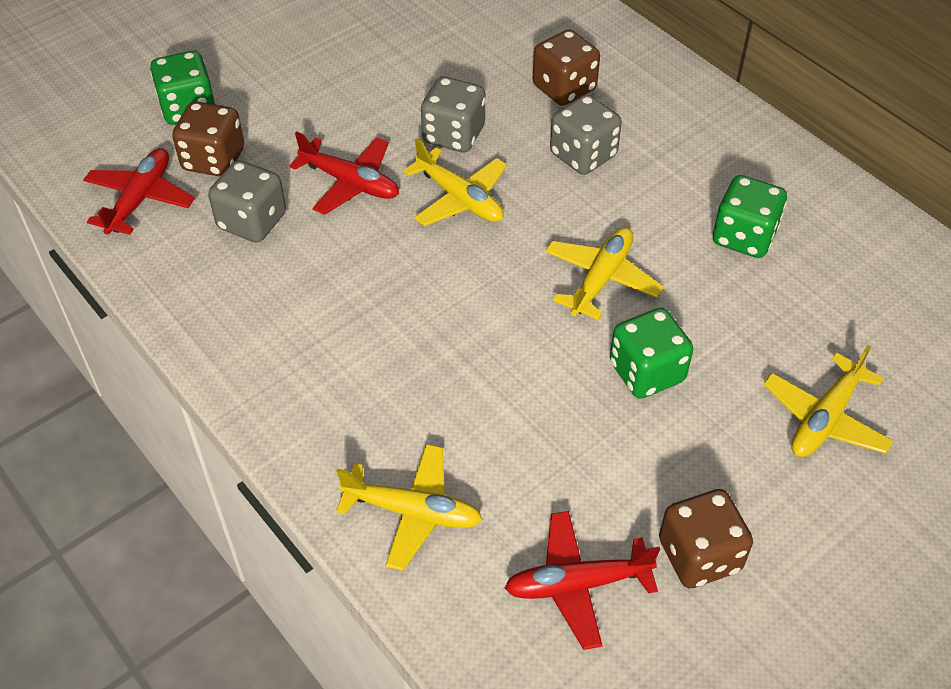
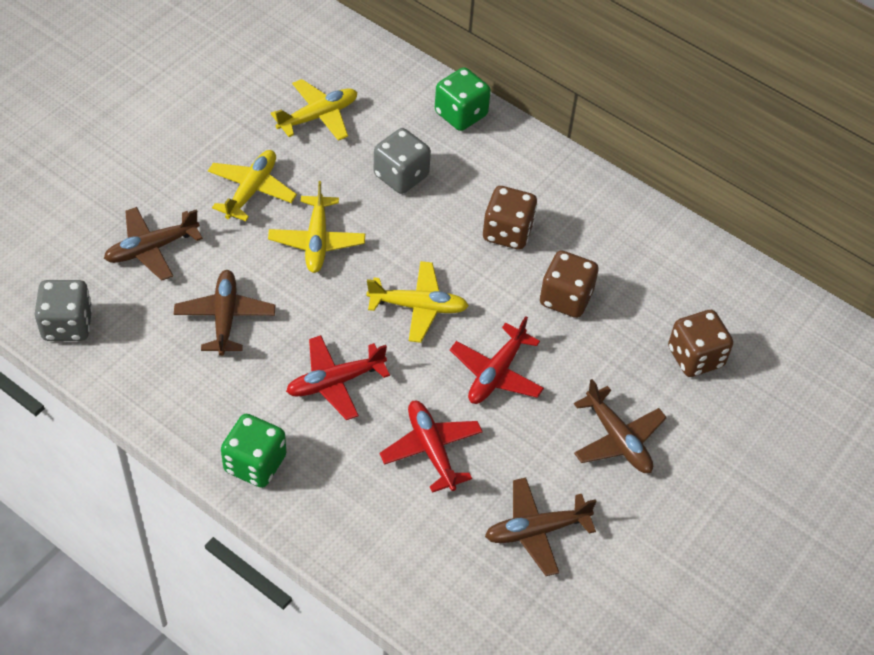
brown plane: none = 0 -> [104,207,203,280] [174,270,275,356] [485,478,597,576] [574,379,667,473] = 4
green dice: [150,51,216,125] [610,308,693,399] [713,175,787,258] = 3 -> [221,414,286,488] [435,67,491,131] = 2
grey dice: [208,160,286,243] [421,76,486,153] [550,94,622,175] = 3 -> [35,280,93,341] [374,128,431,194] = 2

